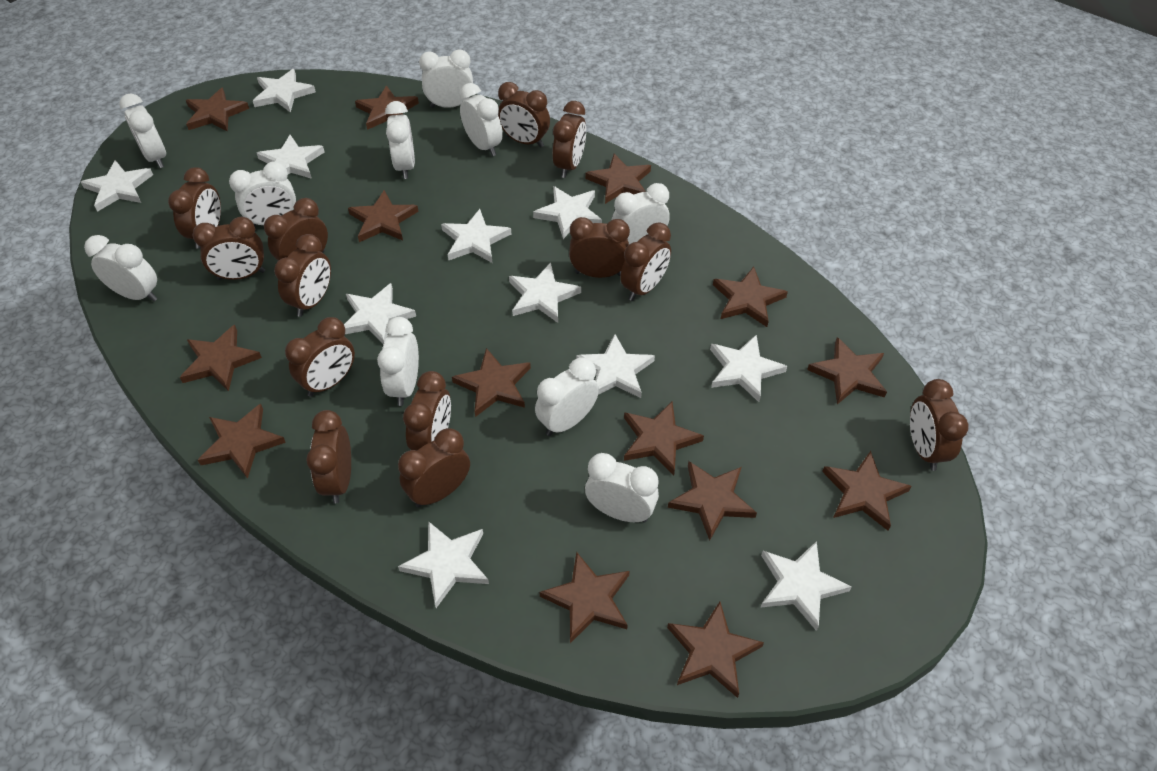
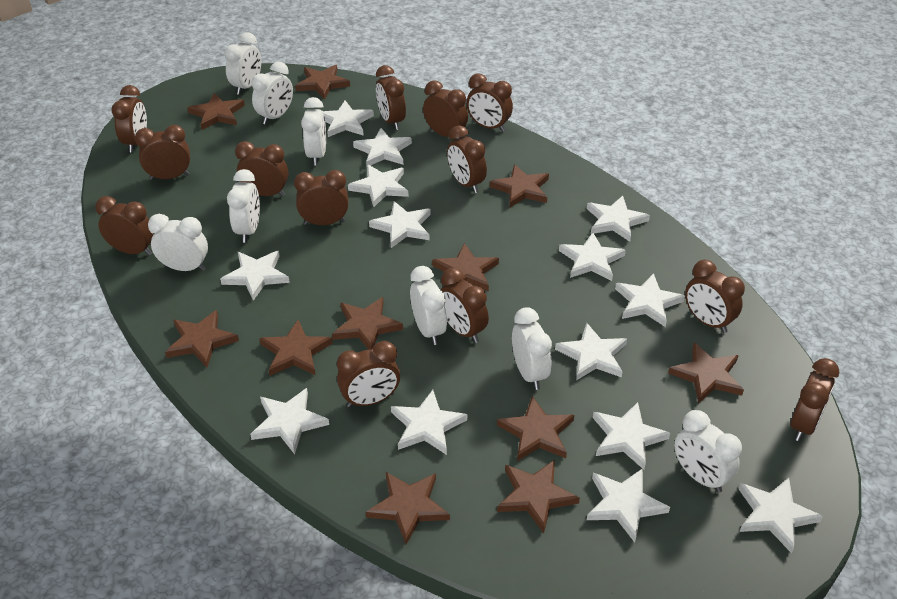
brown star: [180,325,262,391] [186,87,249,132] [198,403,286,479] [348,190,419,242] [355,85,419,130] [452,348,531,417] [539,552,630,643] [585,154,651,204] [624,402,704,476] [667,602,764,698] [668,461,757,540] [713,267,788,327] [807,337,887,404] [822,451,912,531] = 14 -> [165,310,239,367] [187,93,245,130] [260,320,333,376] [295,65,350,100] [332,297,403,349] [366,472,450,544] [432,243,499,291] [490,164,549,207] [497,396,574,461] [497,460,580,533] [668,343,744,404] = 11
white clock: [84,235,158,301] [119,94,166,168] [229,161,296,226] [377,317,419,406] [385,101,415,179] [419,49,473,108] [460,83,503,156] [535,357,599,436] [585,453,659,522] [612,183,670,244] = 10 -> [148,214,208,271] [224,32,261,95] [227,169,260,243] [252,62,293,125] [301,97,326,165] [410,266,447,345] [512,307,552,390] [674,410,742,493] = 8
white star: [81,160,153,212] [253,69,316,113] [257,135,325,179] [344,283,416,344] [398,521,489,608] [441,209,511,263] [509,263,581,323] [533,186,602,239] [576,334,655,398] [710,335,787,402] [760,541,852,631] = 11 -> [220,251,290,301] [250,388,329,454] [323,101,374,137] [348,164,409,207] [353,128,412,166] [369,201,431,248] [391,390,467,455] [555,323,627,380] [559,232,626,281] [587,196,650,242] [587,468,670,542] [593,402,670,470] [615,273,685,327] [738,478,823,554] = 14

